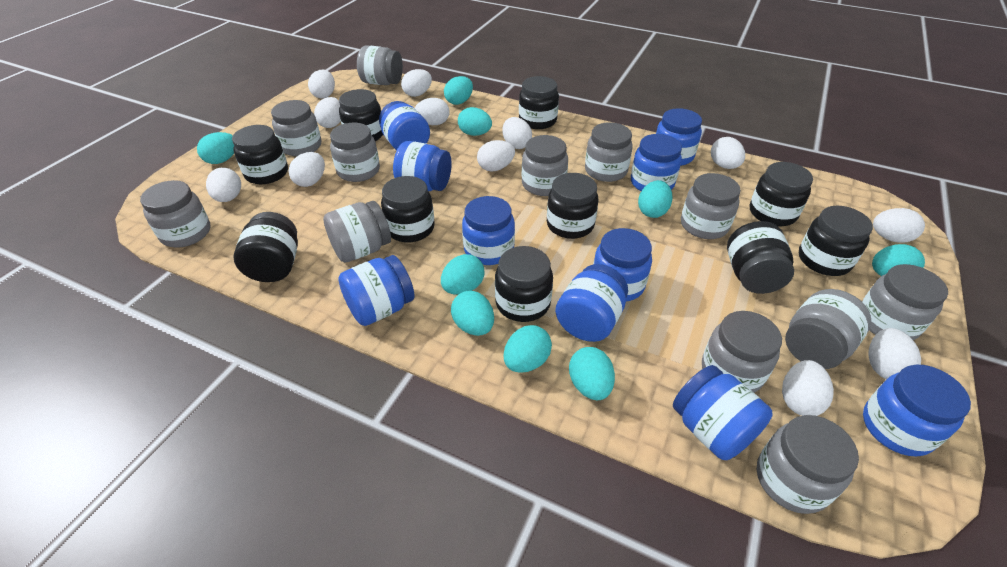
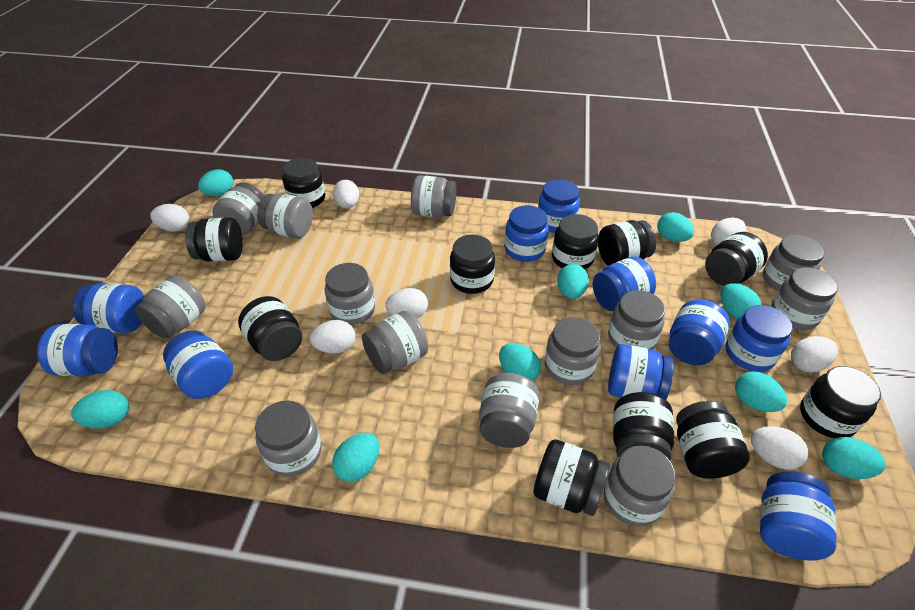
black jar: [232,125,288,184] [234,212,298,282] [339,89,383,141] [381,176,435,242] [495,246,553,322] [519,76,559,129] [547,173,598,239] [727,221,794,294] [750,162,813,226] [799,206,873,276] = 10 -> [185,218,243,261] [238,296,302,361] [282,158,325,208] [450,234,495,294] [534,439,610,516] [552,214,599,269] [598,220,656,266] [613,392,674,460] [676,401,750,479] [705,232,768,286] [800,366,881,438] = 11
grey jar: [140,180,210,248] [271,100,321,156] [323,201,391,262] [330,123,380,182] [357,45,403,85] [522,135,568,196] [585,122,633,182] [681,173,741,239] [702,311,782,393] [757,415,859,514] [785,289,871,369] [862,264,948,340] = 12 -> [135,276,205,339] [212,183,264,235] [255,400,322,477] [257,193,313,238] [325,263,375,325] [362,311,428,374] [411,175,456,217] [479,373,539,448] [545,317,601,385] [604,445,676,526] [608,290,665,350] [763,235,825,291] [771,267,838,330] = 13
white egg: [206,168,241,202] [289,152,325,187] [308,70,335,99] [314,97,341,128] [401,69,432,97] [415,98,449,125] [477,140,515,172] [502,117,532,149] [711,137,745,169] [782,360,834,416] [868,328,921,379] [873,208,925,243] = 12 -> [150,204,189,232] [309,320,355,354] [333,180,359,208] [385,288,428,318] [711,218,746,245] [751,426,808,470] [791,336,838,373] = 7

